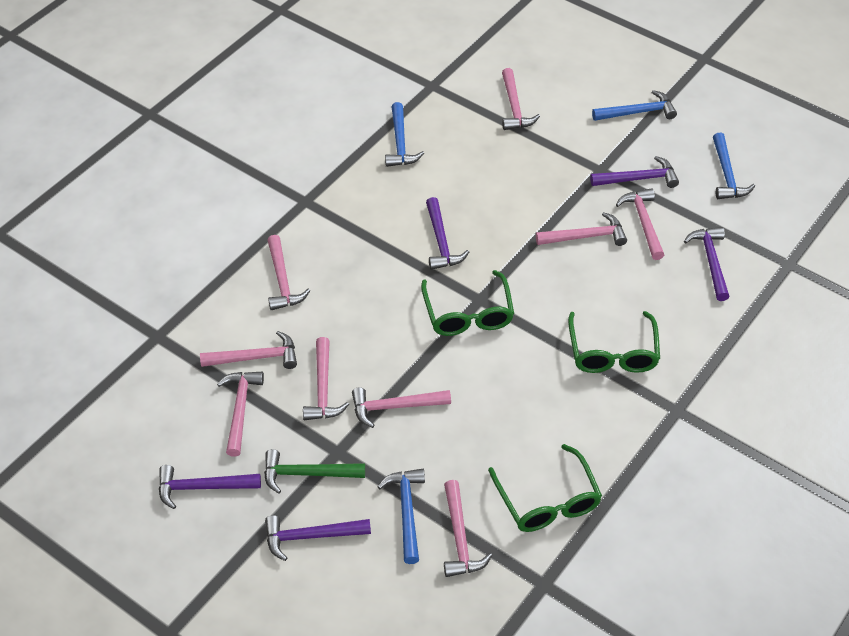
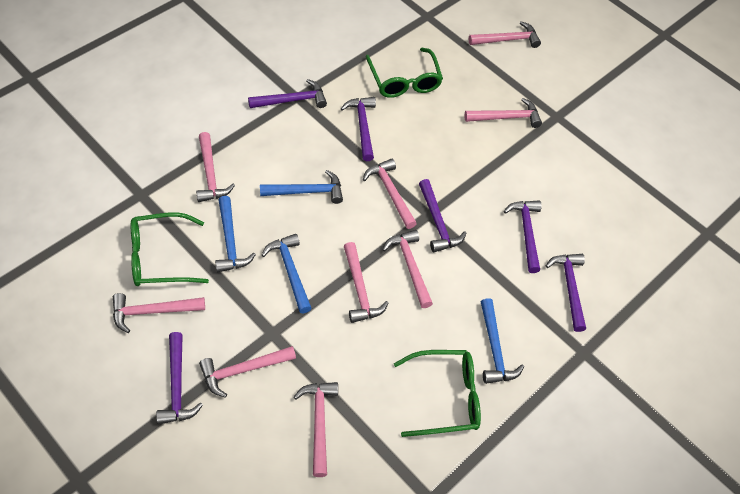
green hammer: [264,449,365,494] = 1 -> none = 0
purple hammer: [159,465,261,509] [265,515,371,561] [426,197,469,270] [590,156,679,188] [684,227,730,301] = 5 -> [156,332,203,424] [248,79,327,108] [341,97,376,161] [419,179,467,252] [504,200,542,273] [546,254,586,332] = 6

